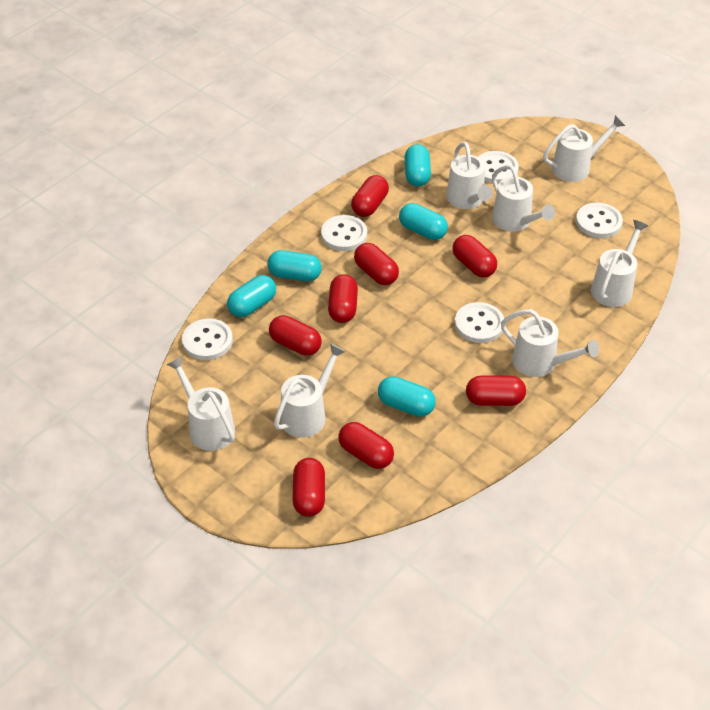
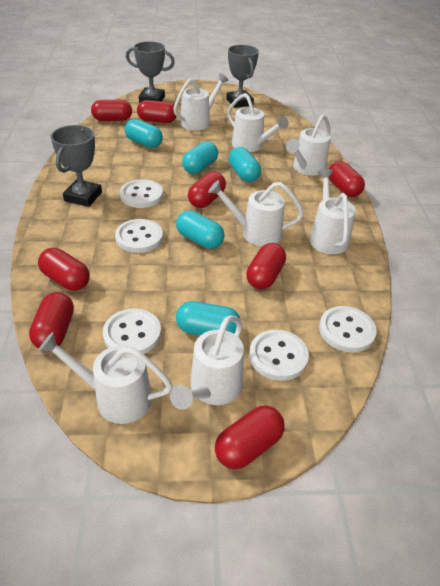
grey trophy: none = 0 -> [51,125,102,207] [126,41,175,103] [226,45,259,108] = 3

